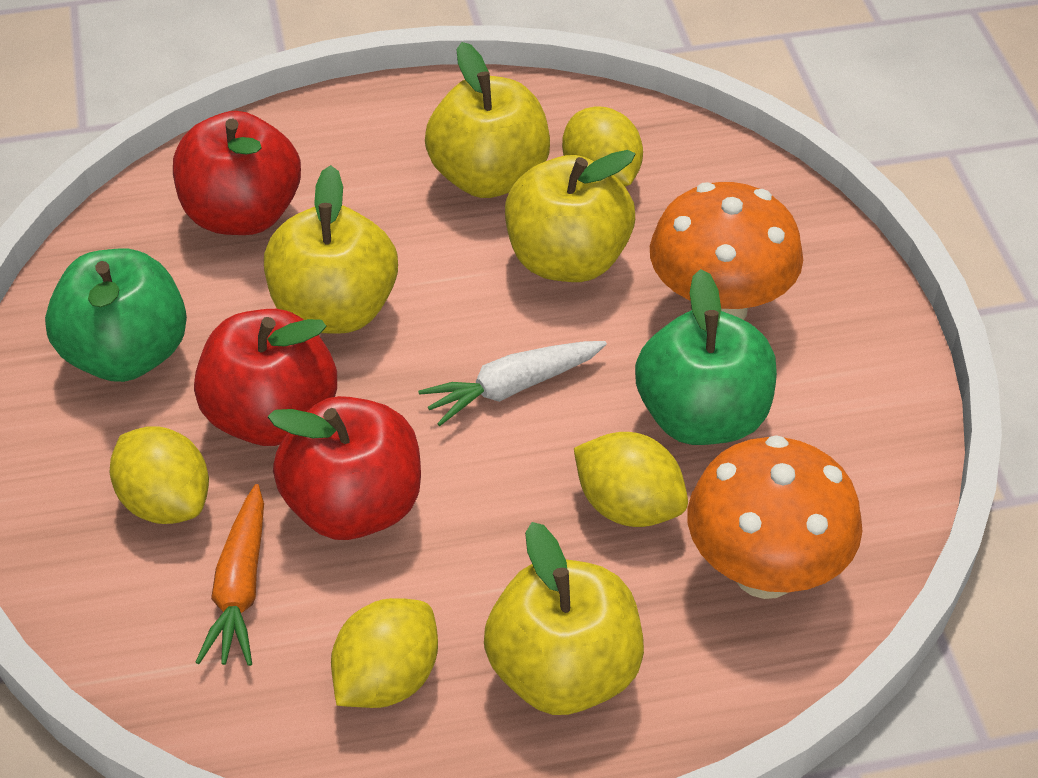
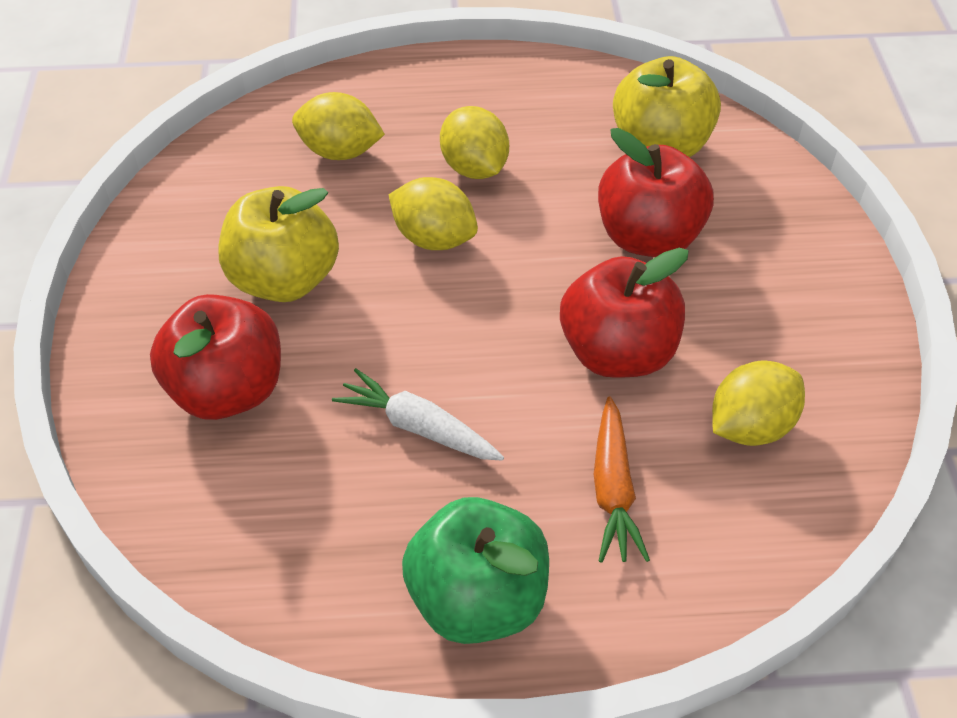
green apple: [45,249,187,382] [635,269,777,445] = 2 -> [402,497,549,644] = 1
orange mushroom: [650,182,803,320] [687,435,862,599] = 2 -> none = 0
yellow apple: [264,165,398,334] [425,42,550,198] [484,522,644,715] [505,150,635,282] = 4 -> [218,186,339,302] [613,56,721,157] = 2

